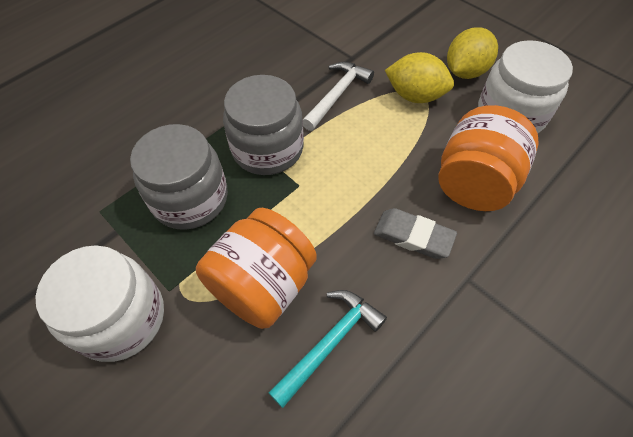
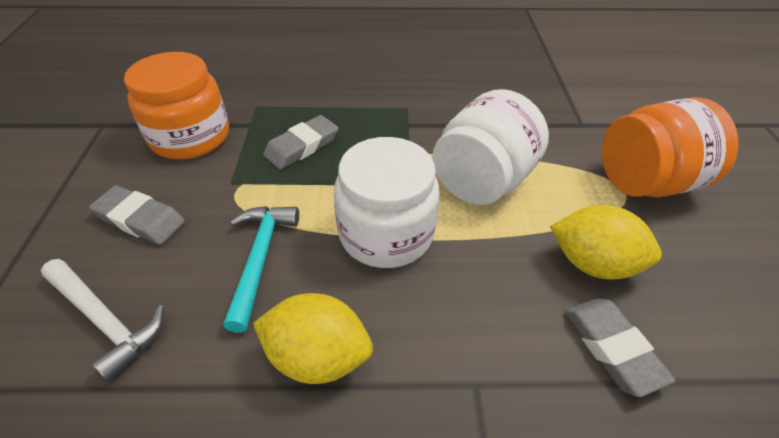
grey eraser: [374,208,457,259] = 1 -> [89,185,185,245] [263,115,338,170] [565,298,676,397] = 3
grey jar: [130,124,228,230] [223,75,304,175] = 2 -> none = 0

